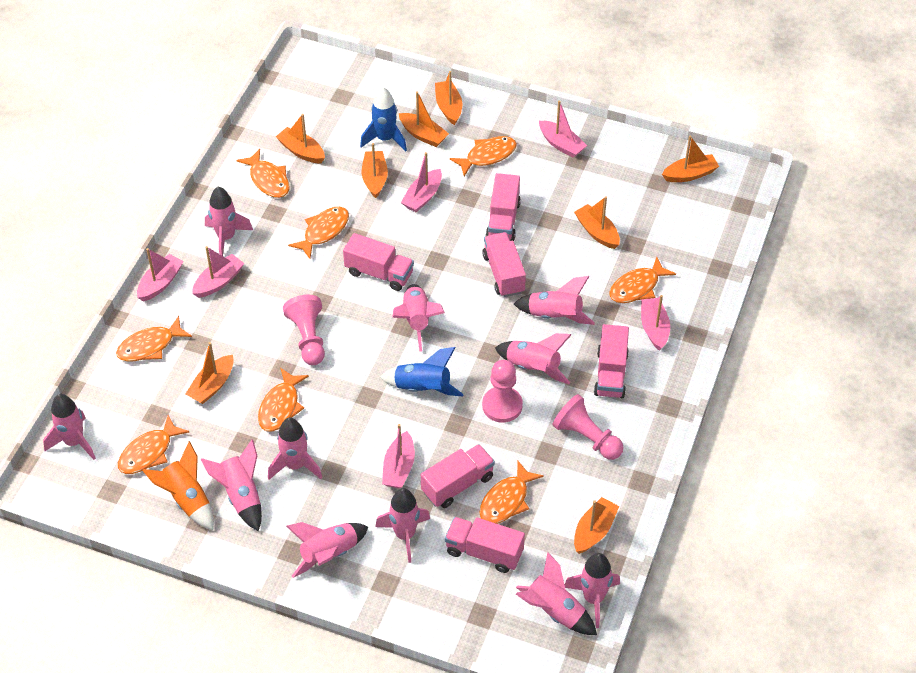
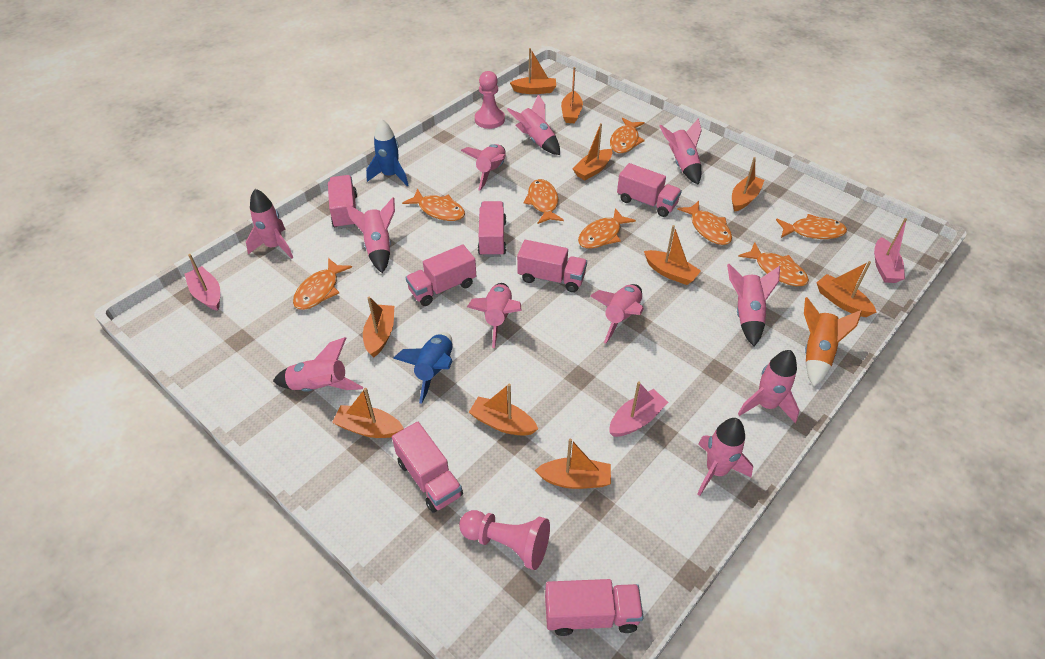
orange boat: [186,342,234,404] [276,114,325,163] [362,143,388,198] [399,91,449,147] [435,71,462,125] [574,196,620,249] [574,497,619,554] [662,136,719,182] = 8 -> [332,388,404,438] [363,297,394,357] [469,384,538,436] [510,48,556,94] [535,438,611,489] [561,67,583,123] [573,123,612,180] [644,225,701,285] [732,157,765,212] [816,261,876,317] = 10
pink boat: [137,248,184,301] [192,246,244,298] [382,424,415,489] [401,152,442,212] [539,100,587,158] [641,295,670,351] = 6 -> [185,254,220,311] [609,382,668,437] [874,218,907,283] = 3
pink pawn: [283,295,325,365] [482,360,523,423] [553,394,623,460] = 3 -> [459,510,550,570] [475,71,505,129] = 2
pink truck: [343,233,414,291] [421,444,495,508] [445,517,525,573] [482,232,526,297] [486,173,521,241] [594,324,629,398] = 6 -> [328,175,357,229] [392,422,463,513] [405,245,476,306] [478,201,506,257] [517,240,587,292] [545,579,643,636] [617,163,682,217] = 7

